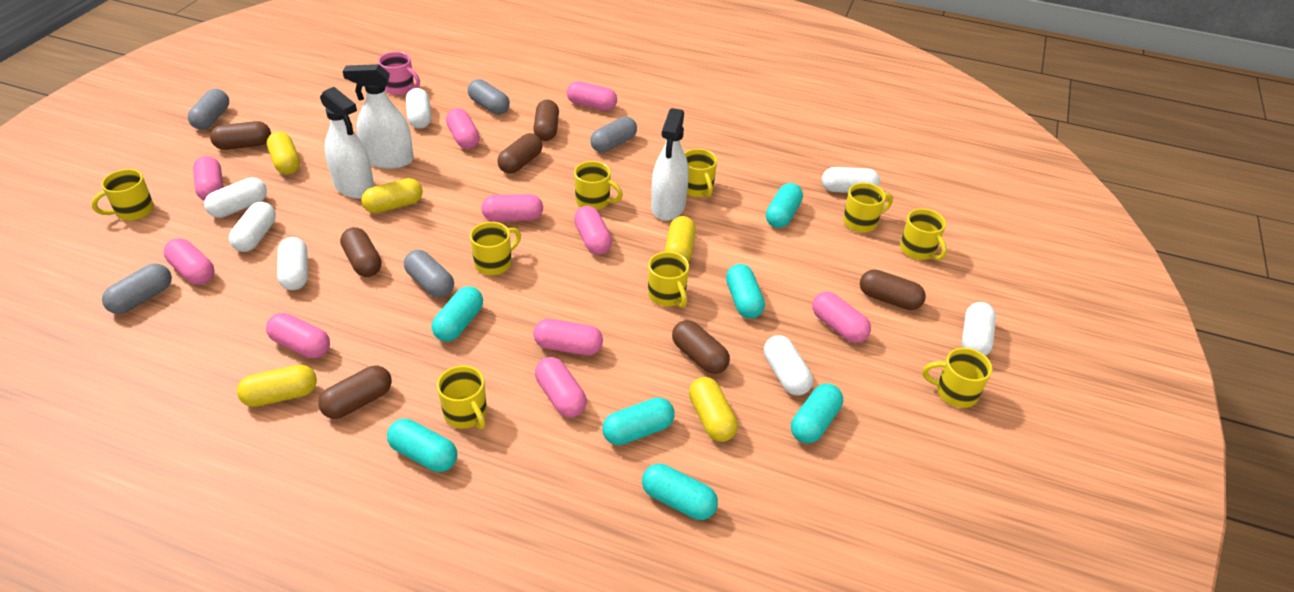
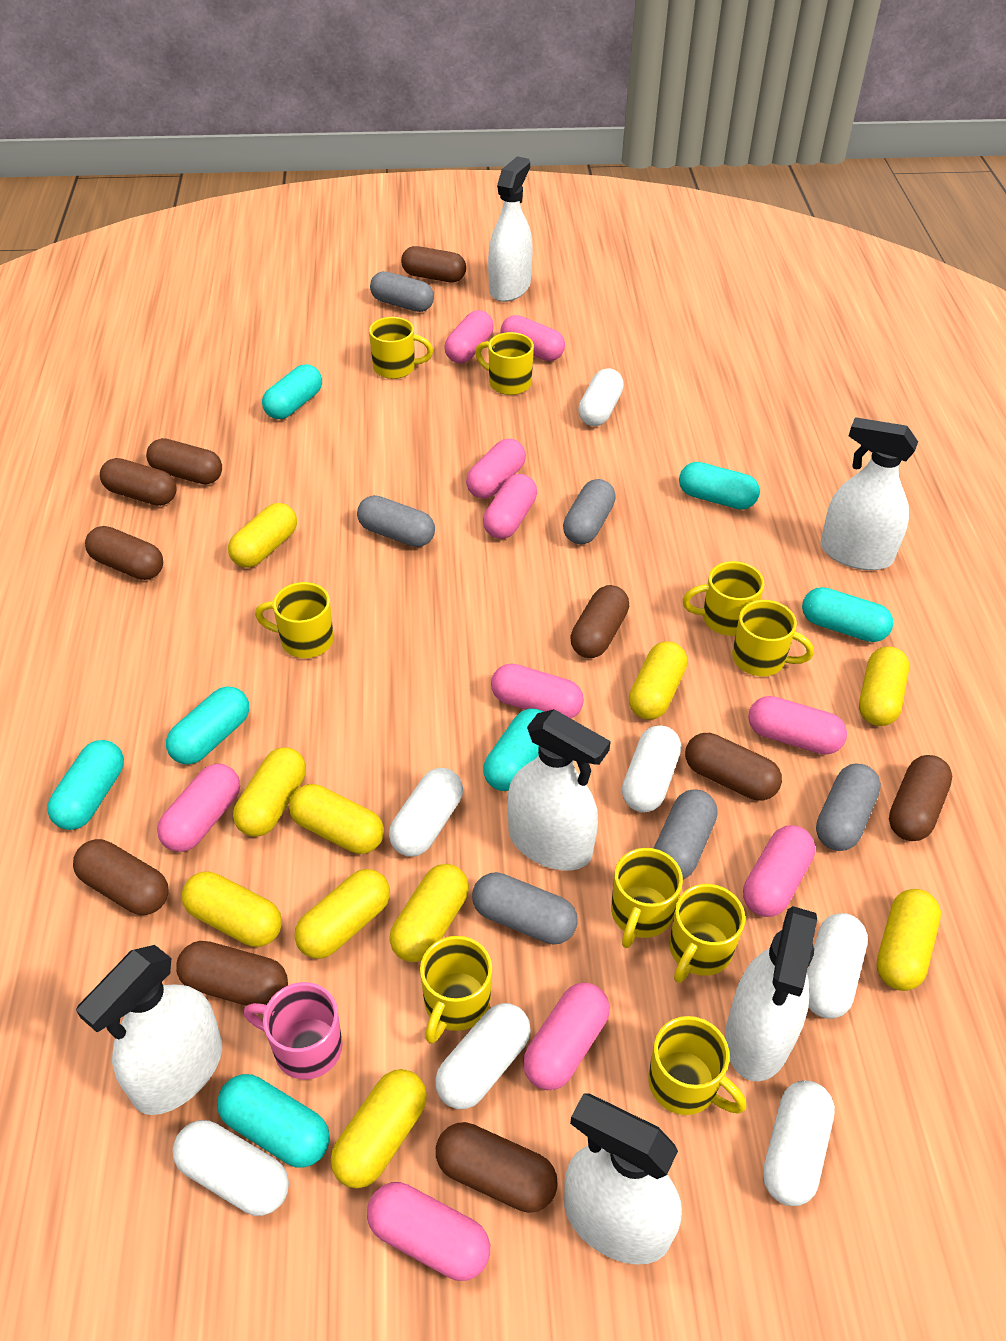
brown capsule: [210,121,271,150] [318,366,392,419] [340,227,381,277] [497,133,542,174] [533,100,559,141] [672,320,730,374] [860,269,926,310] = 7 -> [73,839,169,915] [85,526,163,580] [100,458,177,506] [146,438,222,485] [176,941,288,1006] [401,246,466,282] [436,1122,558,1213] [570,585,629,658] [685,733,782,801] [889,755,952,841] = 10
grey capsule: [102,263,172,314] [188,89,229,130] [404,250,454,298] [468,79,510,115] [590,117,637,153] = 5 -> [357,495,435,547] [370,271,434,312] [472,872,578,944] [563,479,616,544] [653,790,718,880] [816,764,881,851] = 6
white spray bottle: [320,87,374,199] [343,64,414,169] [651,108,689,221] = 3 -> [76,945,222,1115] [488,156,533,302] [508,709,611,871] [564,1093,682,1265] [725,906,817,1082] [820,417,918,570] = 6
yellow capsule: [237,365,317,407] [267,132,300,175] [361,178,423,213] [665,216,696,262] [689,377,738,442] = 5 -> [182,871,282,947] [228,503,297,568] [233,747,306,837] [289,784,384,854] [295,869,390,959] [330,1069,427,1188] [390,864,469,962] [629,641,687,719] [859,647,909,726] [876,889,941,991] = 10

